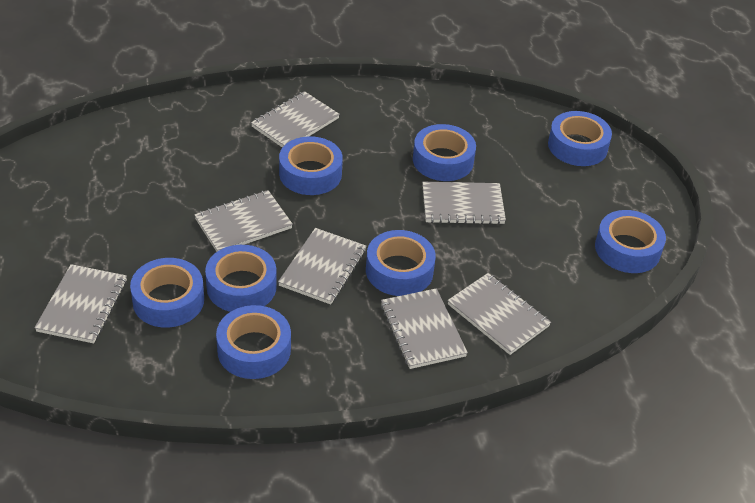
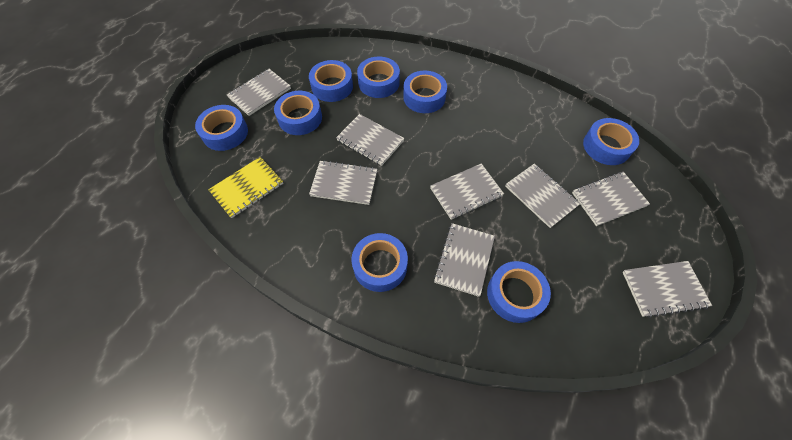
grey notebook: [34,264,127,343] [194,190,293,252] [251,91,340,148] [278,228,366,304] [381,288,468,369] [422,182,506,225] [447,273,551,355] = 7 -> [227,69,291,116] [309,160,377,205] [336,114,404,166] [430,163,504,220] [434,223,495,297] [505,164,580,228] [572,172,650,226] [623,261,712,318] = 8
yellow notebook: none = 0 -> [208,157,283,218] = 1

